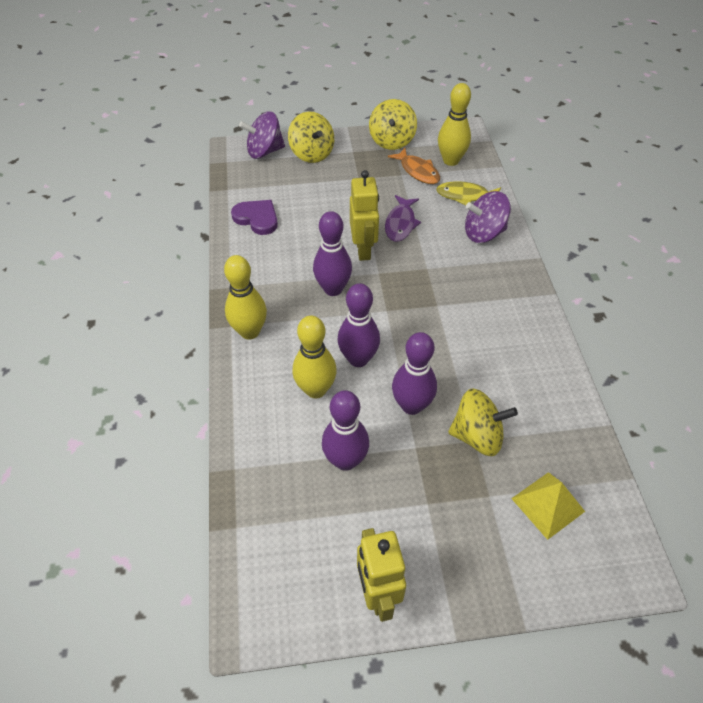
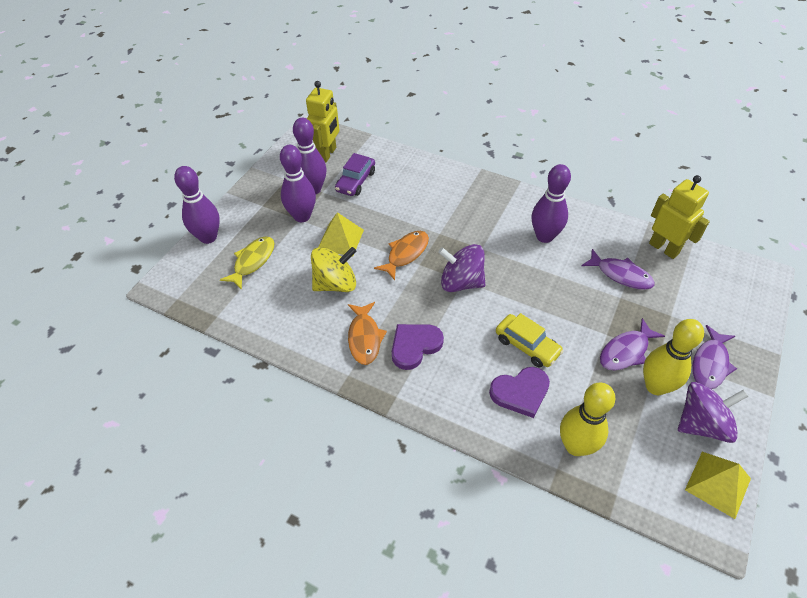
orange fish: [388,148,440,184] = 1 -> [348,302,387,365] [374,231,429,280] = 2
purple car: none = 0 -> [335,153,375,196] = 1
purple fish: [385,195,421,242] = 1 -> [582,249,655,290] [600,318,665,370] [692,325,737,389] = 3
purple heart: [231,200,278,235] = 1 -> [392,324,444,370] [489,367,550,418] = 2
yellow bowling pin: [224,255,267,340] [293,315,337,399] [438,83,471,166] = 3 -> [560,382,615,456] [643,319,704,395] = 2
yellow car: none = 0 -> [496,313,564,368] = 1
yellow pyramid: [511,472,585,540] = 1 -> [318,212,364,257] [685,452,751,519] = 2
yellow spinning top: [288,112,334,163] [369,99,417,150] [448,389,518,456] = 3 -> [311,247,357,292] = 1

